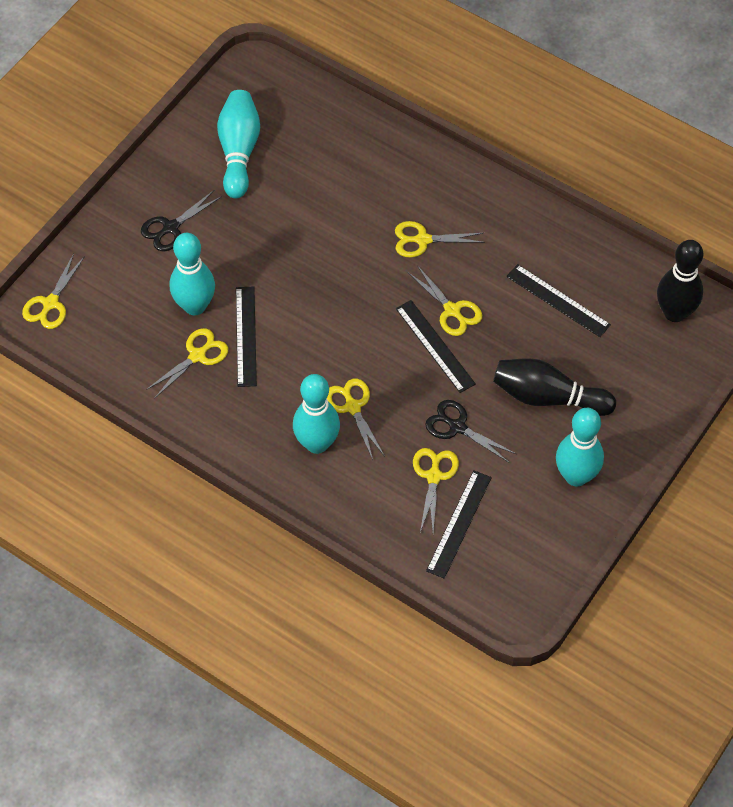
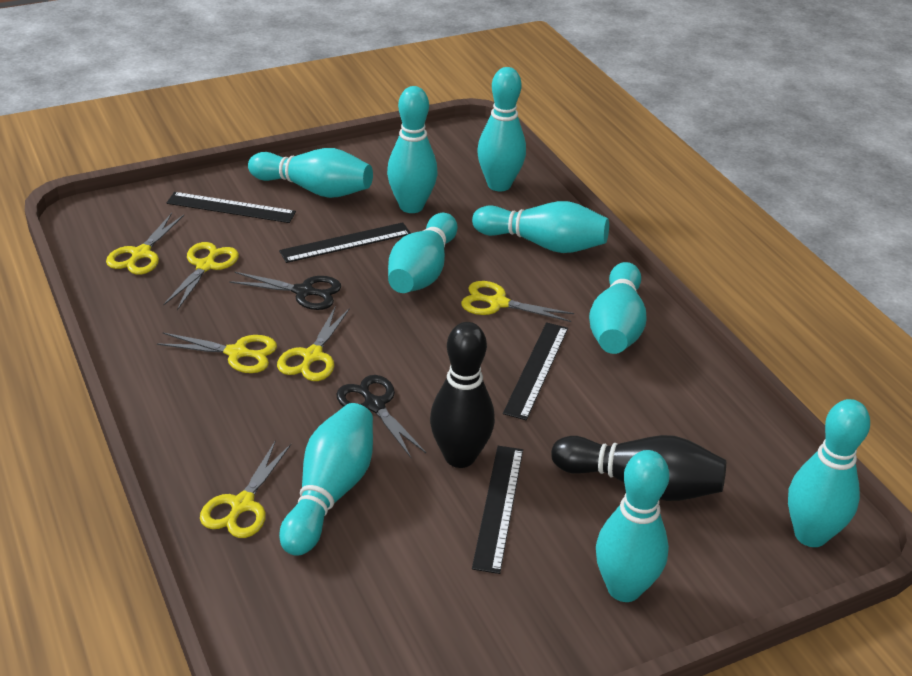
turquoise bowling pin: [170,233,215,315] [217,90,260,199] [293,374,340,454] [556,408,604,486] = 4 -> [248,148,373,198] [279,403,373,556] [387,86,437,213] [388,213,457,293] [472,201,609,253] [477,67,526,192] [589,262,646,354] [596,450,669,602] [788,399,870,547] = 9

